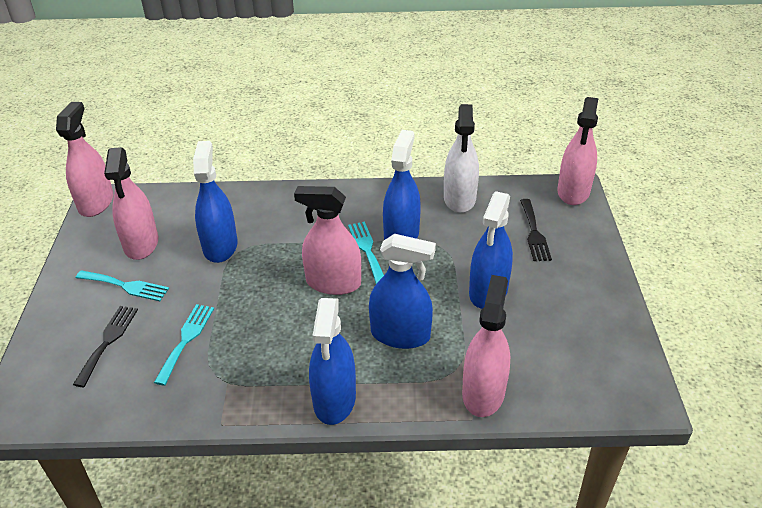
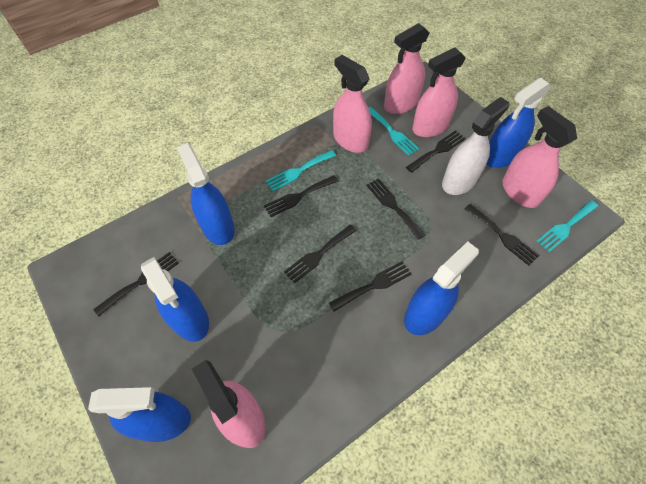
black fork: [73,306,138,387] [520,199,552,261] = 2 -> [93,252,179,316] [264,175,339,217] [284,225,357,284] [329,261,411,311] [366,178,425,240] [406,130,466,173] [465,204,539,266] = 7

